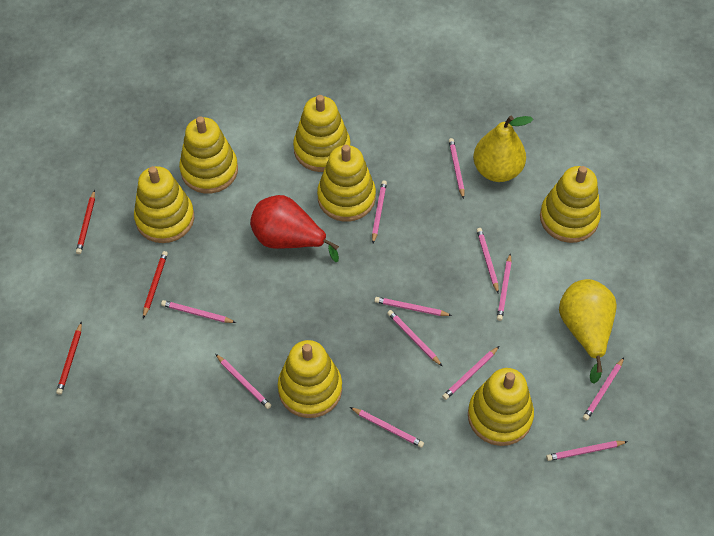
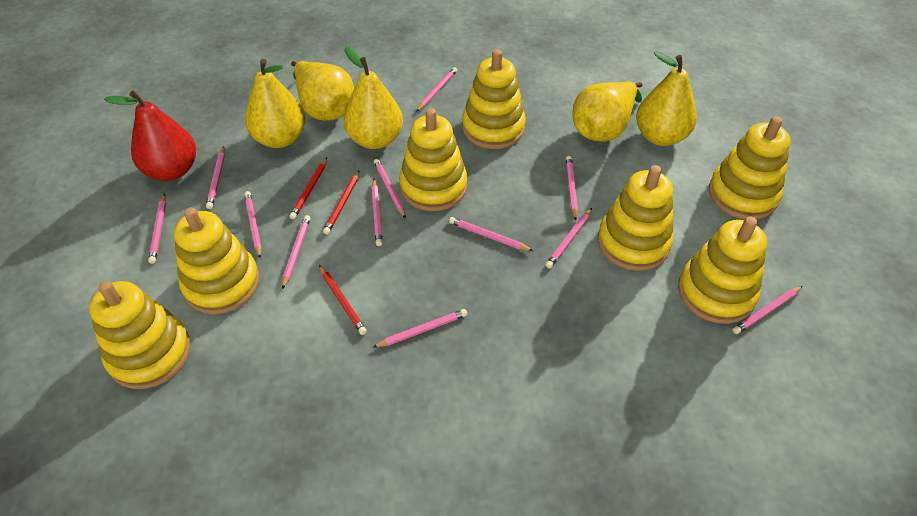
yellow pear: [473,116,533,182] [559,279,617,384] = 2 -> [245,59,305,148] [291,61,354,121] [344,46,403,149] [572,81,642,142] [636,51,697,146] = 5

